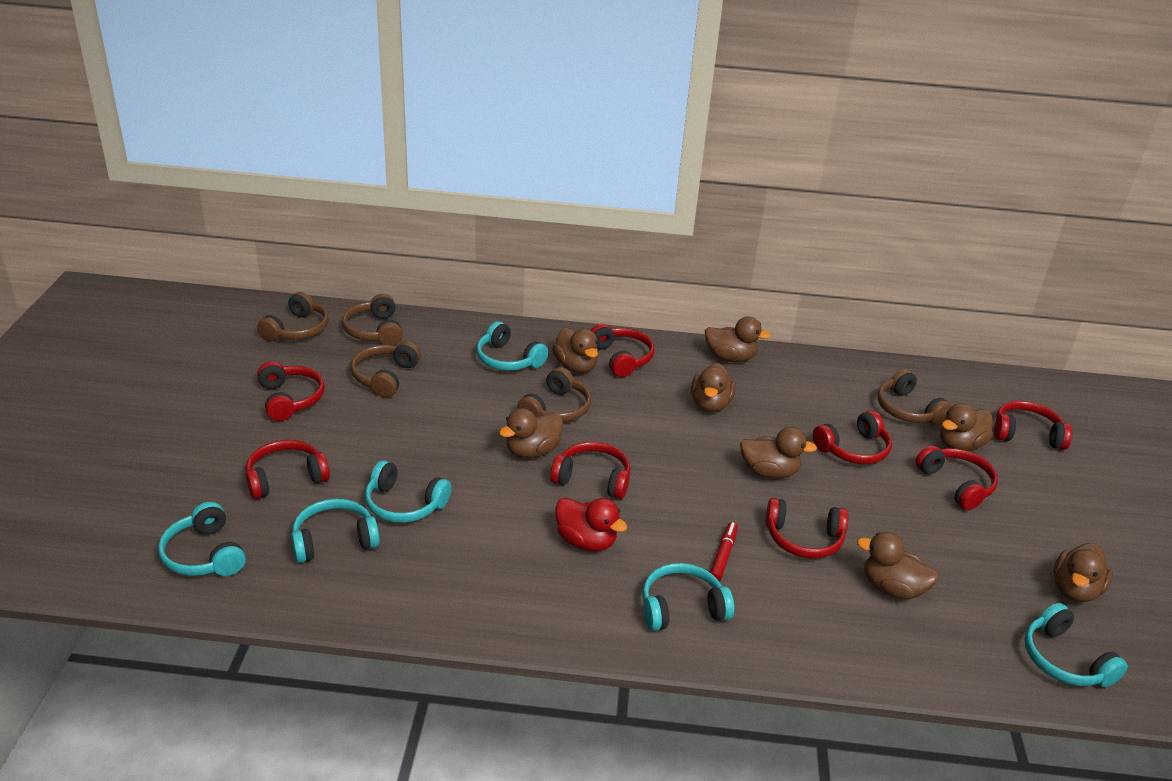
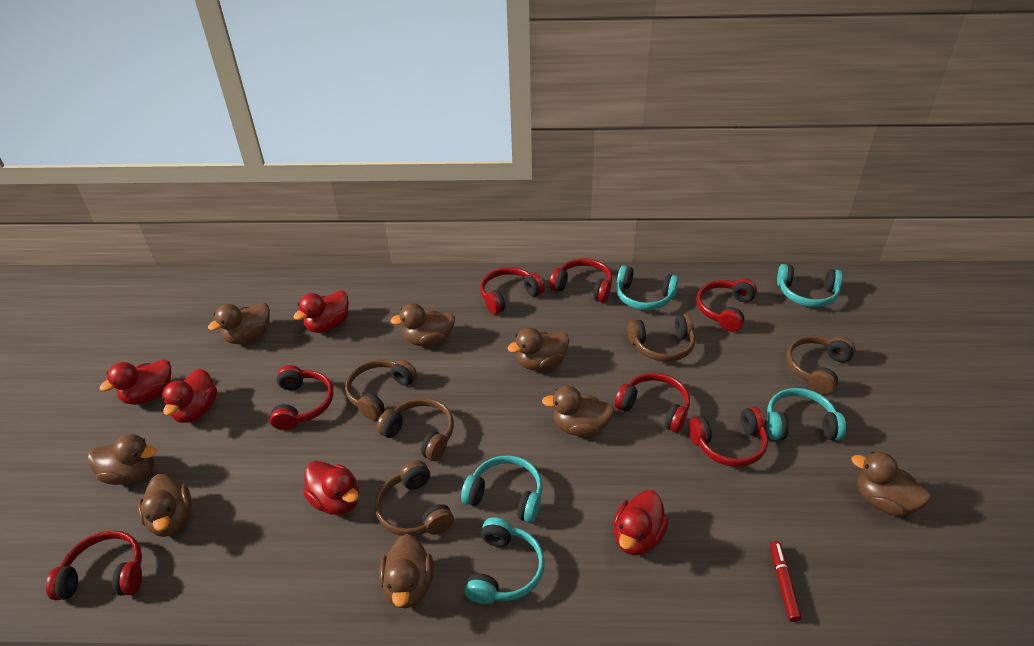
red duck: [555,498,627,552] = 1 -> [100,359,171,405] [162,368,217,423] [294,290,349,333] [303,461,359,515] [613,490,669,556] = 5
red headphones: [246,440,330,499] [257,361,325,421] [550,442,631,499] [591,324,655,377] [766,498,848,559] [813,411,892,464] [915,445,998,510] [994,401,1072,450] = 8 -> [46,531,142,600] [270,365,333,430] [480,267,545,314] [550,258,612,303] [615,373,690,433] [689,407,768,467] [696,278,757,332] = 7
turquoise headphones: [158,502,246,576] [291,499,380,563] [365,460,451,523] [476,321,548,371] [642,563,734,631] [1024,603,1128,687] = 6 -> [461,455,543,523] [465,517,545,604] [616,265,679,310] [767,388,846,440] [777,264,842,307] = 5

